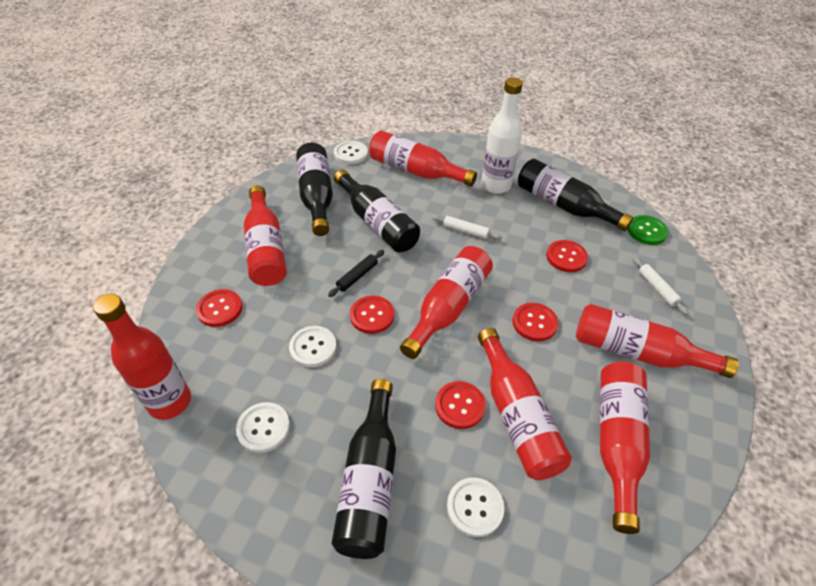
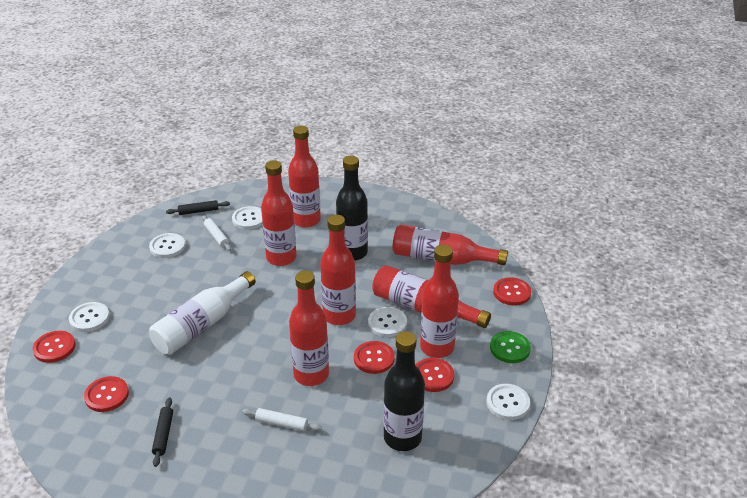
black bottle: [296,143,333,236] [332,379,396,559] [334,169,420,253] [518,158,633,231] = 4 -> [336,156,368,261] [383,331,425,451] = 2
black rolling pin: [328,250,384,297] = 1 -> [152,397,173,467] [166,200,230,215] = 2
white button: [236,402,290,453] [289,326,336,367] [334,141,368,164] [447,477,504,537] = 4 -> [69,302,110,332] [149,233,185,258] [232,206,262,230] [368,307,407,337] [486,384,530,420] = 5

